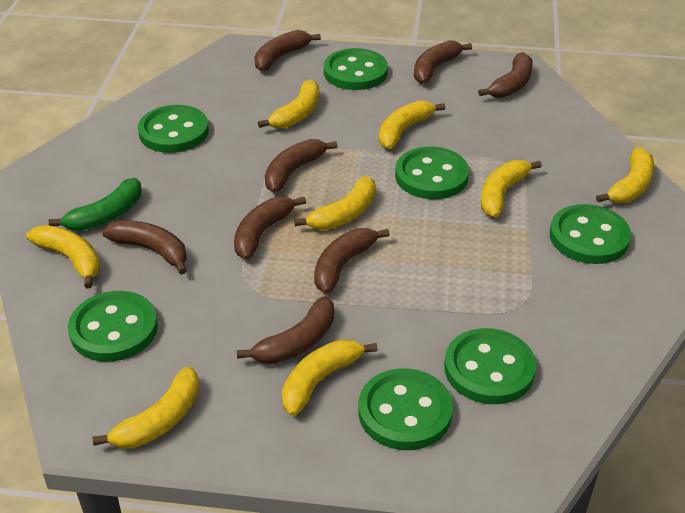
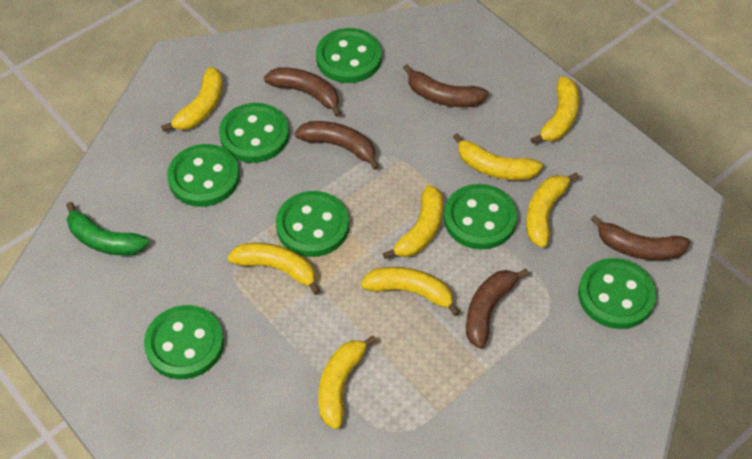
brown banana: [102,220,187,275] [234,196,306,260] [237,296,334,364] [254,30,321,71] [265,139,338,192] [314,228,390,294] [414,40,472,84] [478,52,533,98] = 8 -> [264,67,341,117] [295,121,379,170] [403,65,489,107] [466,269,529,349] [590,215,690,260] = 5

